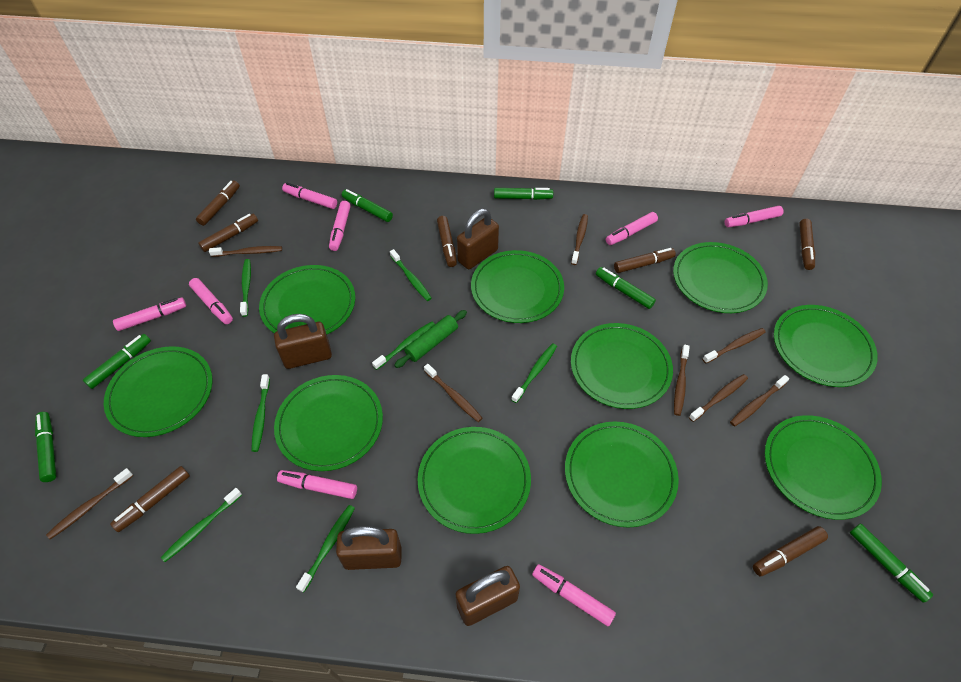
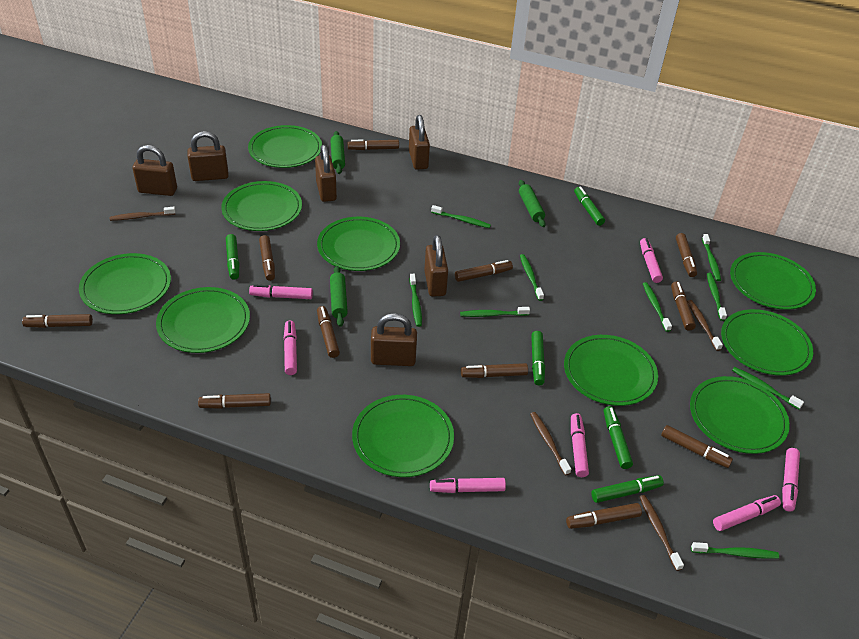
brown marker: [110,466,190,532] [196,180,240,226] [198,214,258,252] [437,216,457,267] [614,248,676,273] [753,526,828,576] [799,219,815,270] = 7 -> [22,314,93,328] [198,393,271,409] [259,235,275,281] [317,306,340,358] [348,139,399,150] [455,260,513,282] [461,363,528,378] [566,503,642,529] [661,425,733,468] [671,282,696,330] [676,233,697,277] = 11
brown padlock: [274,314,332,369] [336,526,402,570] [456,566,520,626] [457,209,499,269] = 4 -> [132,145,177,196] [187,131,229,181] [315,145,337,202] [371,313,417,366] [409,115,430,170] [424,235,448,297] = 6
brown toothbrush: [46,468,133,539] [209,246,282,257] [424,364,483,422] [571,214,588,265] [674,345,690,416] [689,374,748,422] [702,328,766,364] [730,375,789,427] = 8 -> [110,207,176,221] [530,412,571,475] [640,495,684,571] [687,300,723,351] = 4
green marker: [35,412,56,482] [83,334,151,389] [342,189,393,222] [494,188,553,200] [596,267,656,309] [850,523,933,603] = 6 -> [226,234,239,280] [531,331,545,385] [574,187,605,226] [591,475,664,503] [603,406,633,469] = 5
green rolling pin: [394,310,467,368] = 1 -> [330,131,345,174] [330,266,348,327] [519,180,546,227] = 3
green toothbrush: [161,488,242,562] [240,259,251,317] [251,374,270,452] [296,505,355,593] [372,321,435,370] [390,249,432,301] [511,343,557,403] = 7 -> [410,274,422,327] [431,205,491,228] [460,307,530,317] [520,254,544,301] [643,282,672,332] [691,542,779,559] [702,234,721,281] [707,273,727,321] [732,367,804,409] = 9
pink marker: [113,298,186,331] [189,278,233,324] [277,470,357,499] [282,183,337,209] [329,201,351,251] [532,564,616,627] [606,212,658,245] [725,206,783,227] = 8 -> [249,284,313,299] [284,321,297,375] [430,478,506,493] [571,413,589,477] [640,238,663,283] [713,495,781,531] [782,448,800,512] = 7

